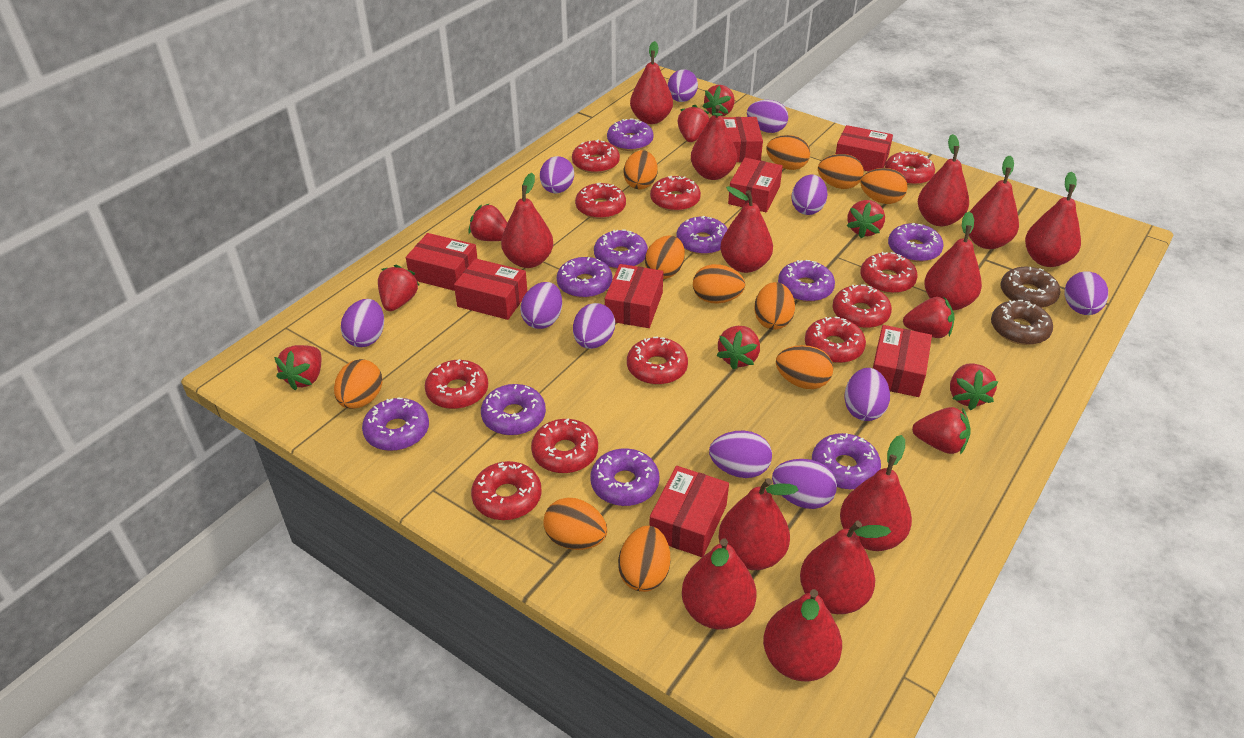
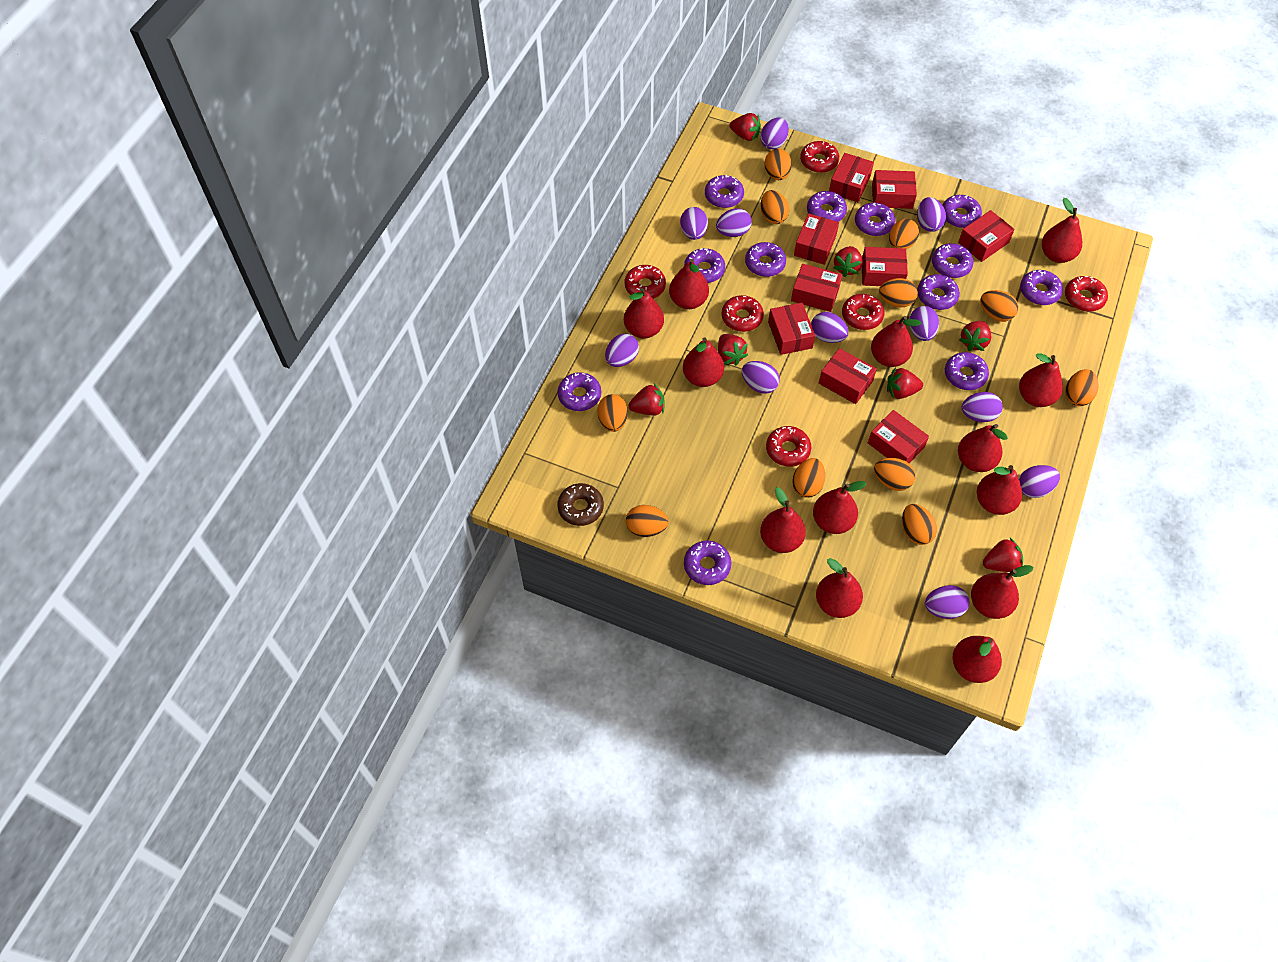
brown donut: [991,300,1053,345] [1000,267,1060,308] = 2 -> [557,483,604,526] = 1
purple donut: [362,398,429,451] [481,384,546,436] [557,257,612,298] [590,448,659,506] [594,229,648,269] [607,119,654,151] [676,216,728,255] [778,260,835,302] [812,433,881,490] [888,223,944,262] = 10 -> [557,372,601,411] [684,248,725,283] [684,541,731,585] [705,175,744,208] [745,242,786,277] [807,191,847,222] [855,203,895,236] [917,274,960,310] [932,243,974,278] [942,195,982,228] [945,352,989,390] [1020,270,1063,305] = 12
red box: [406,233,478,291] [454,258,527,320] [605,264,663,328] [649,466,729,557] [723,117,763,162] [728,158,783,212] [836,125,893,172] [873,325,932,397] = 8 -> [768,303,815,355] [791,264,842,312] [794,213,839,265] [819,348,877,404] [829,153,874,202] [862,247,908,286] [868,410,929,463] [872,170,917,209] [958,210,1015,262] = 9
red donut: [425,359,488,409] [471,461,542,520] [531,419,598,473] [572,140,620,173] [575,183,626,219] [627,336,688,385] [650,176,701,212] [805,317,866,363] [832,284,892,328] [860,252,918,294] [885,151,935,185] = 11 -> [625,265,666,299] [721,295,764,332] [766,426,811,467] [800,141,839,173] [842,294,884,330] [1065,276,1108,312] = 6
red strawberry: [274,345,321,391] [378,265,420,311] [468,204,507,241] [677,104,709,142] [703,85,735,116] [716,326,760,370] [847,200,885,238] [903,296,955,338] [912,407,971,454] [950,363,999,410] = 10 -> [628,383,665,416] [718,334,748,365] [730,113,761,141] [833,246,863,277] [887,367,923,399] [959,321,991,351] [983,538,1023,572] = 7

